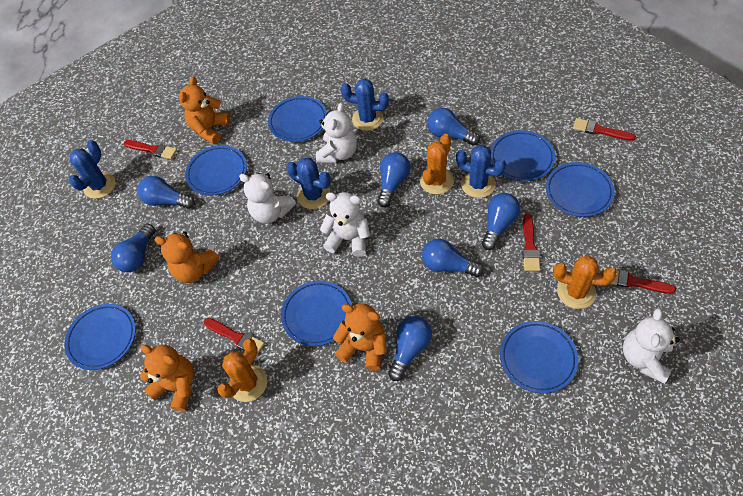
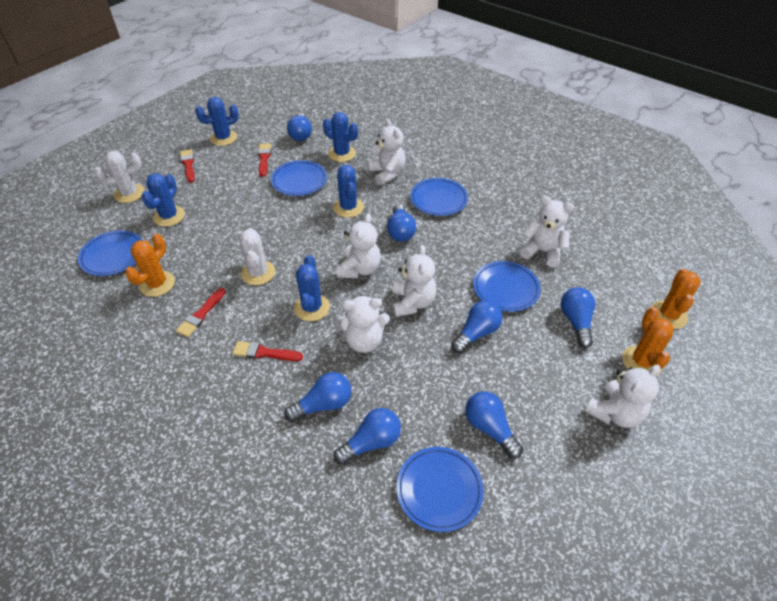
blue cactus: [69,140,115,199] [286,158,330,209] [341,79,389,131] [456,145,506,198] = 4 -> [141,173,185,227] [195,97,239,146] [294,255,330,321] [323,112,358,162] [333,165,364,218] = 5
blue plate: [64,304,136,370] [185,145,247,196] [268,96,327,142] [281,281,352,346] [491,130,555,181] [500,321,578,394] [546,162,615,217] = 7 -> [78,230,143,276] [271,160,327,196] [396,447,484,532] [410,178,468,216] [473,261,541,312] = 5
orange teddy bear: [140,345,194,412] [154,231,219,283] [179,77,230,144] [333,303,387,371] = 4 -> none = 0
red brush: [124,140,177,159] [204,318,265,356] [522,214,540,271] [573,118,636,141] [604,268,676,294] = 5 -> [176,288,225,337] [180,149,195,183] [233,341,303,361] [258,143,271,177] = 4
white cactus: none = 0 -> [94,151,145,203] [239,228,275,285] = 2
white teddy bear: [239,173,296,224] [316,102,357,163] [320,192,370,257] [623,308,680,384] = 4 -> [336,295,390,353] [337,213,381,278] [368,119,405,185] [392,245,437,317] [520,196,574,267] [585,365,660,428] = 6

